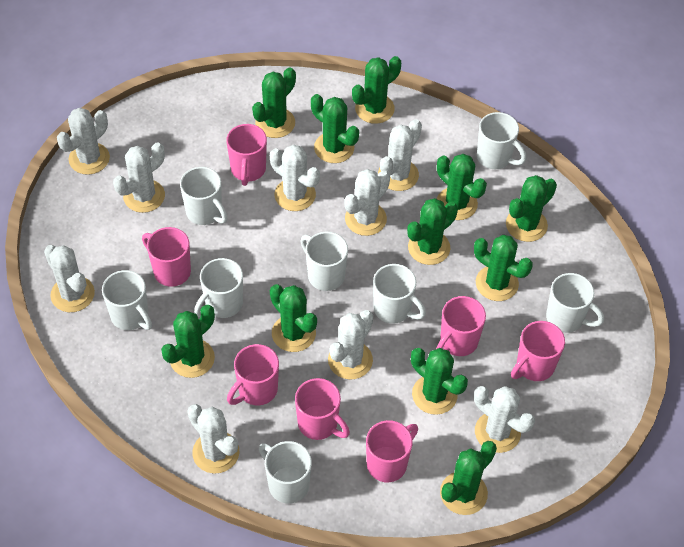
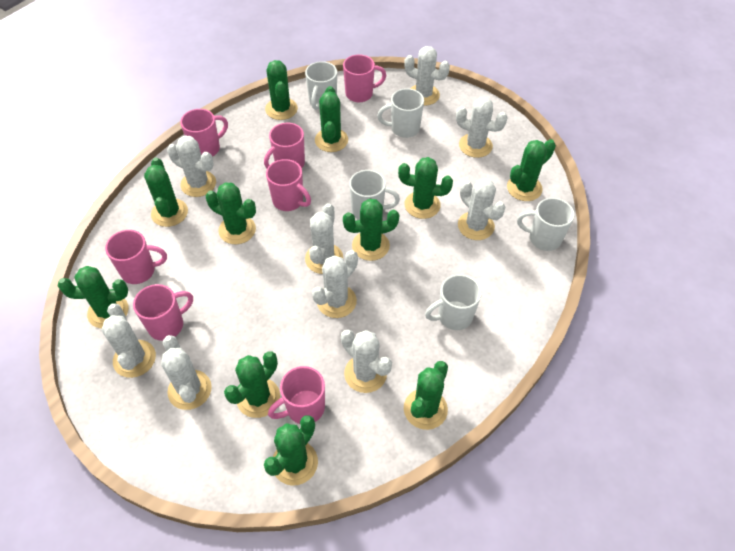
white mug: [102,270,152,330] [180,167,228,225] [194,258,243,318] [259,441,312,504] [301,232,348,291] [373,264,426,324] [477,112,526,169] [546,273,604,333] = 8 -> [305,61,337,110] [349,170,400,220] [377,88,424,138] [425,274,482,330] [517,198,574,251] = 5

